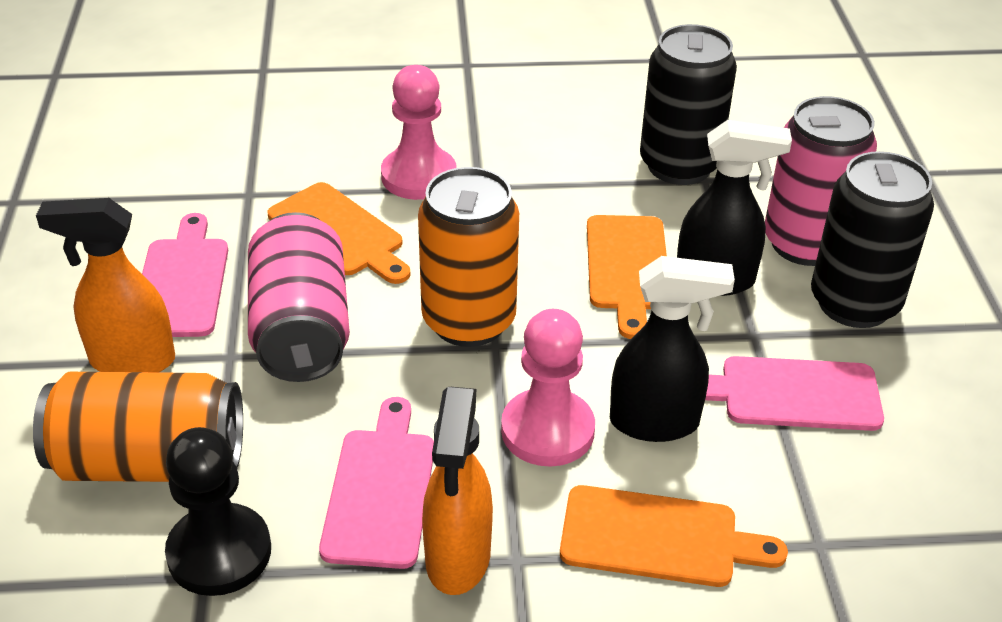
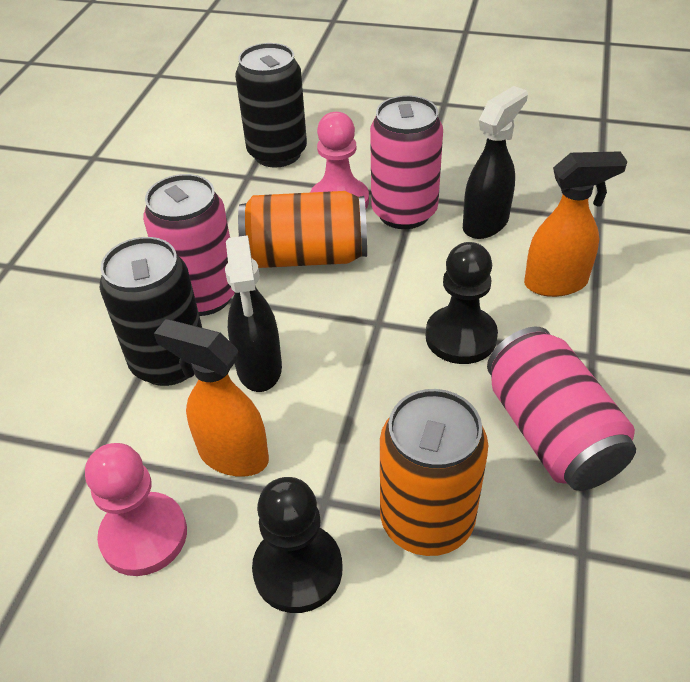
black pawn: [165,427,271,596] = 1 -> [252,477,342,613] [426,242,498,364] = 2
orange cutting board: [267,182,411,284] [560,485,788,587] [587,215,667,339] = 3 -> none = 0
pink can: [248,212,350,382] [765,96,877,266] = 2 -> [143,174,235,316] [370,95,443,229] [487,327,636,491] = 3
pink cutting board: [142,213,228,337] [319,397,434,569] [705,356,884,431] = 3 -> none = 0

